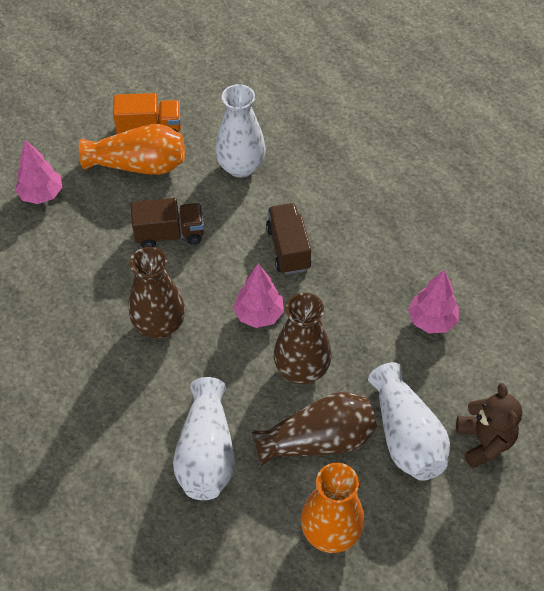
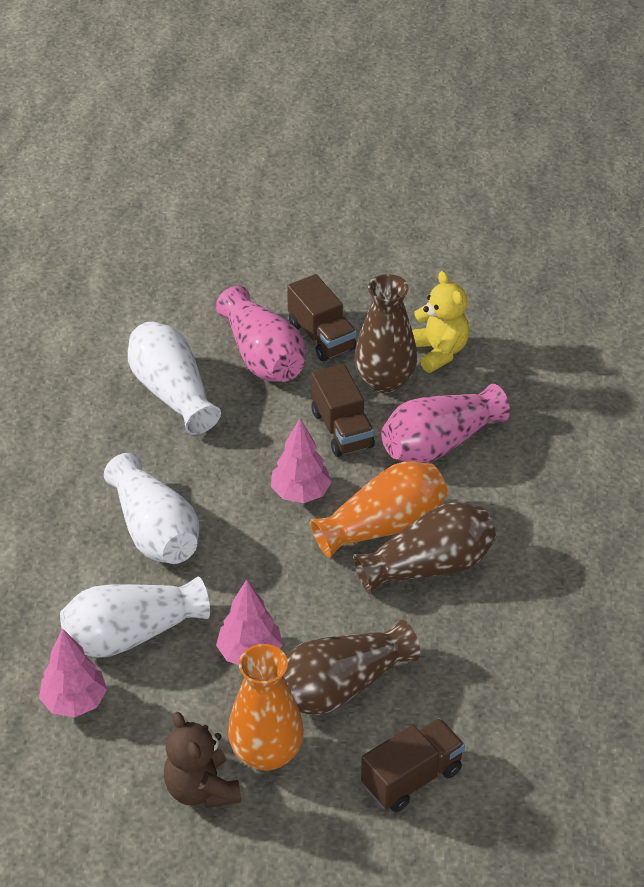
brown truck: [131,198,204,248] [266,203,311,274] = 2 -> [287,274,357,361] [311,364,375,457] [361,718,465,812] = 3
orange truck: [113,93,181,134] = 1 -> none = 0
pink vase: none = 0 -> [216,286,305,382] [381,384,510,463] = 2
yellow teddy bear: none = 0 -> [412,271,469,373] = 1

